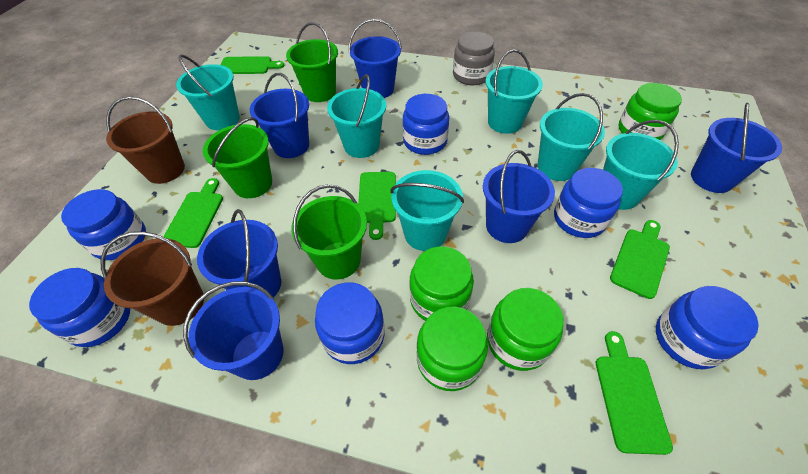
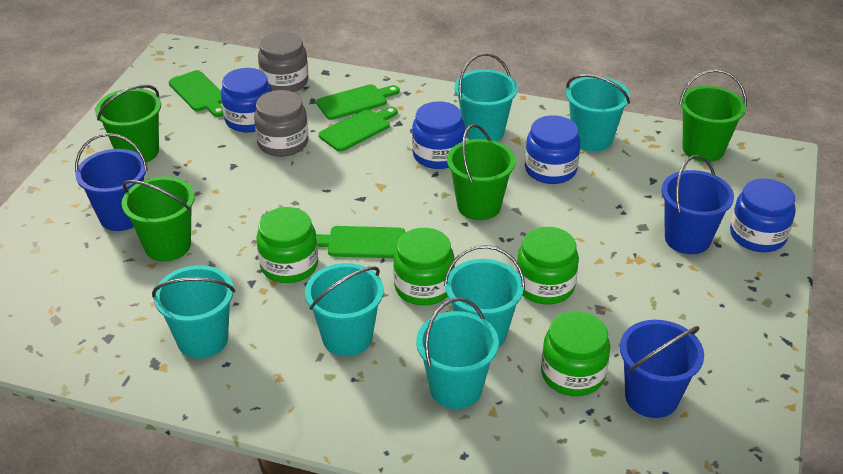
blue bucket: [183,281,284,380] [197,209,281,297] [250,73,309,158] [349,19,402,98] [483,150,555,243] [691,103,782,193] = 6 -> [75,133,148,231] [620,320,704,418] [661,155,734,254] = 3
blue jar: [29,268,130,347] [61,189,146,260] [315,282,385,364] [402,94,449,155] [554,168,623,238] [656,286,759,369] = 6 -> [221,68,272,133] [412,102,465,169] [525,115,581,184] [730,178,796,252] = 4
brown bucket: [100,231,204,326] [106,96,185,184] = 2 -> none = 0
green bucket: [203,117,272,198] [286,22,338,102] [291,184,367,279] = 3 -> [95,85,161,163] [122,177,195,261] [447,124,516,220] [679,69,747,162] = 4
green cutting board: [163,178,223,248] [221,56,284,74] [358,172,396,240] [596,331,673,455] [610,220,670,299] = 5 -> [169,70,224,117] [316,84,400,120] [316,226,405,258] [319,106,398,152] = 4
grey jar: [453,32,495,85] = 1 -> [254,90,308,157] [258,32,308,92] = 2

